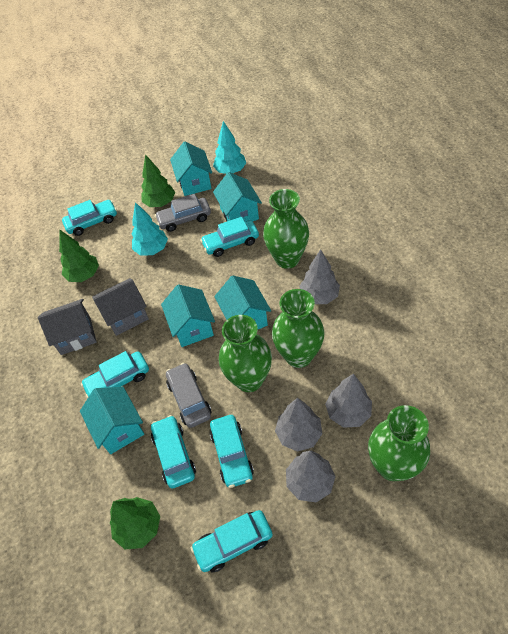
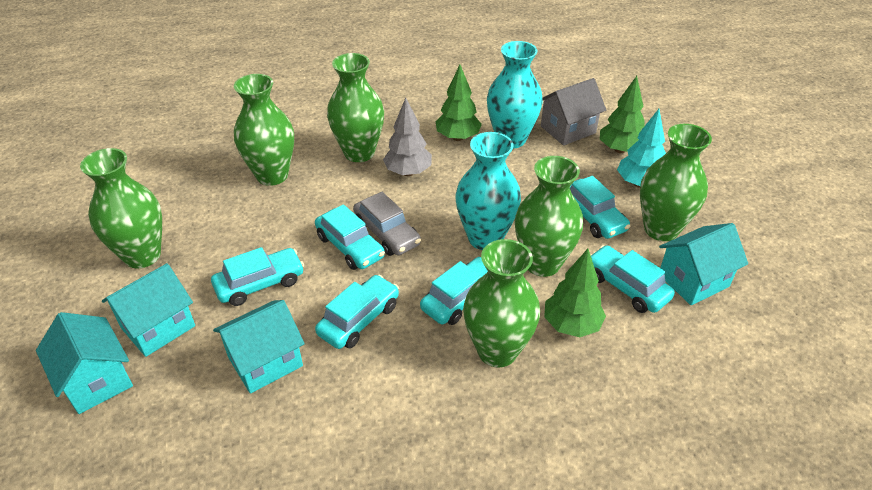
green vase: [219,315,272,392] [263,189,309,269] [272,289,324,368] [368,405,430,481] = 4 -> [80,148,162,268] [234,74,294,186] [327,53,384,162] [463,239,540,367] [515,156,583,277] [640,124,712,241] = 6
grey car: [155,194,211,232] [166,363,211,428] = 2 -> [353,192,421,256] = 1
grey house: [38,299,97,355] [92,278,149,336] = 2 -> [541,78,606,146] = 1
grey tree: [275,398,323,452] [286,450,336,502] [299,249,340,304] [325,374,372,428] = 4 -> [383,98,432,176] = 1
turquoise house: [80,387,144,454] [161,284,215,347] [170,142,212,196] [213,172,262,222] [214,276,271,329] = 5 -> [36,312,133,414] [102,263,195,357] [213,300,305,394] [659,223,748,305] = 4
turquoise tree: [132,202,168,256] [213,121,246,174] = 2 -> [617,109,666,188] = 1
turquoise vase: none = 0 -> [456,132,521,250] [487,41,543,149] = 2

